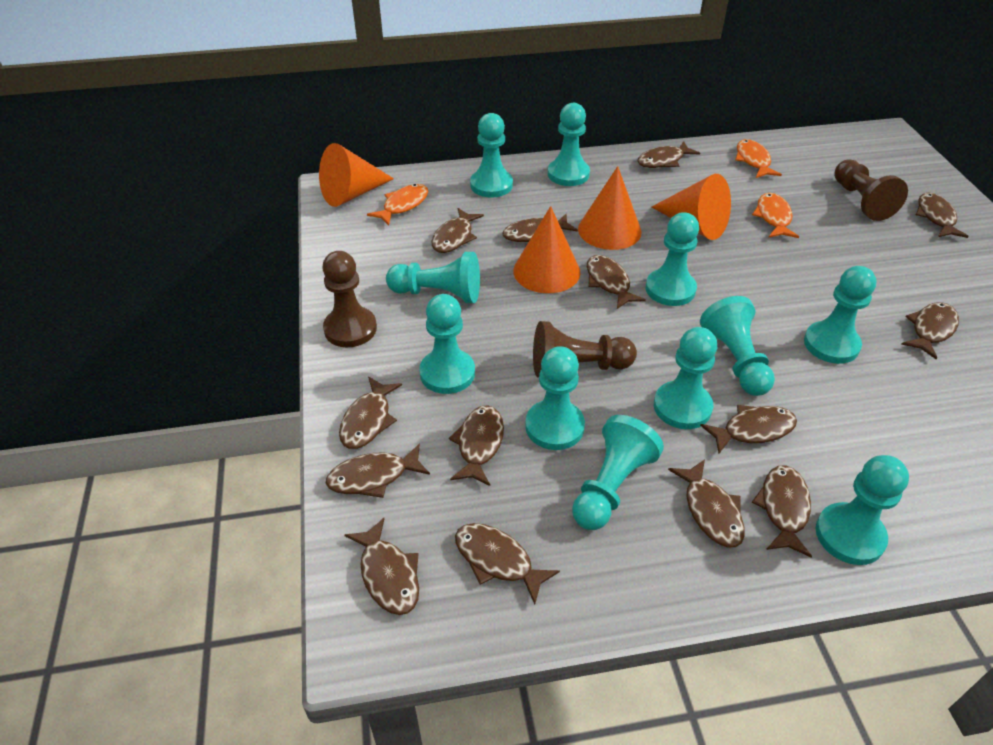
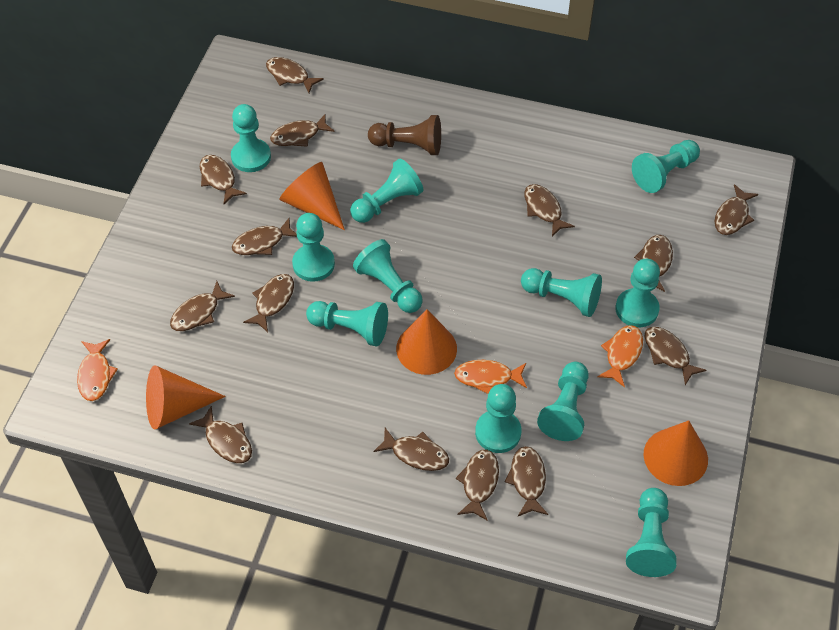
brown pawn: [322,251,377,347] [533,321,637,377] [834,159,908,221] = 3 -> [368,115,441,155] = 1

